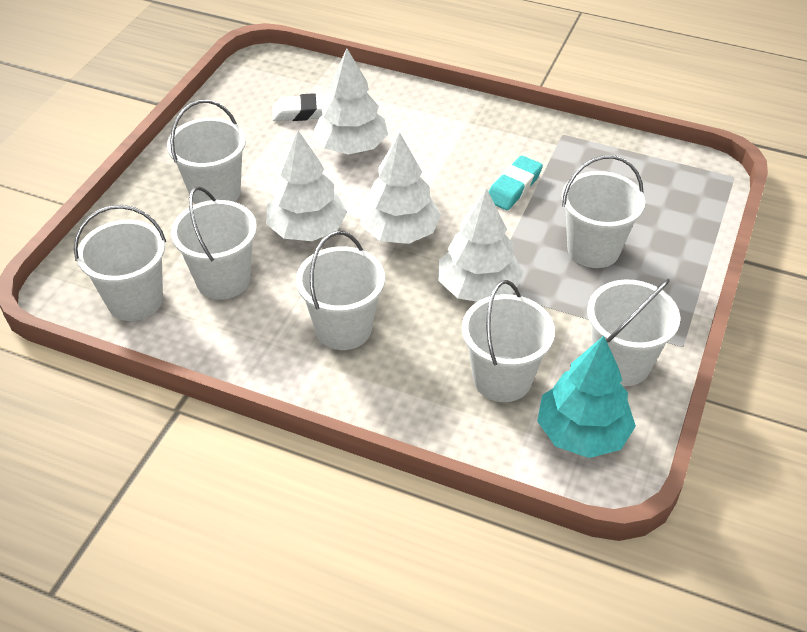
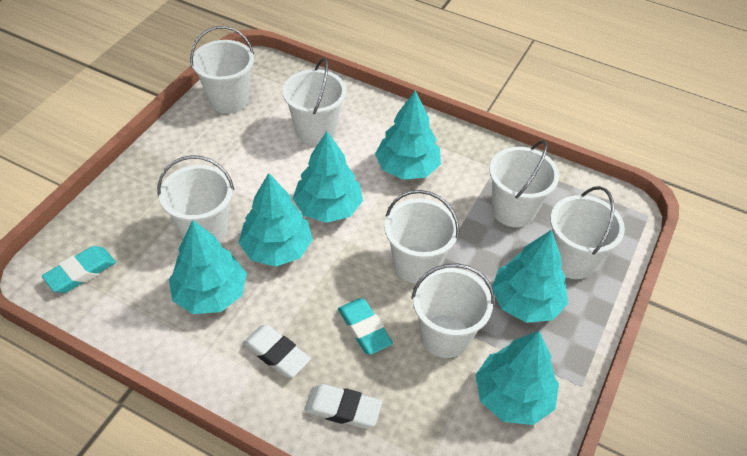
turquoise eraser: [489,156,543,210] = 1 -> [42,246,116,293] [338,298,393,355] = 2
turquoise tree: [537,336,636,458] = 1 -> [169,220,247,314] [239,173,313,267] [293,131,363,223] [375,91,441,180] [475,331,559,425] [492,230,568,323] = 6
white eraser: [272,93,330,121] = 1 -> [243,325,311,378] [304,384,382,429] = 2
white tree: [266,131,347,241] [313,48,388,155] [361,132,441,244] [438,188,524,302] = 4 -> none = 0

